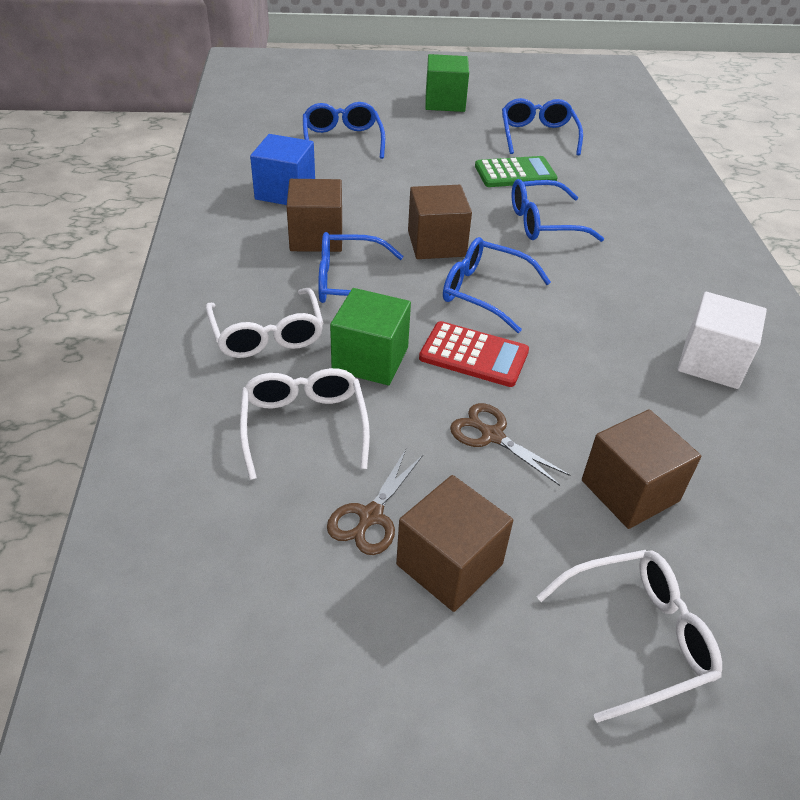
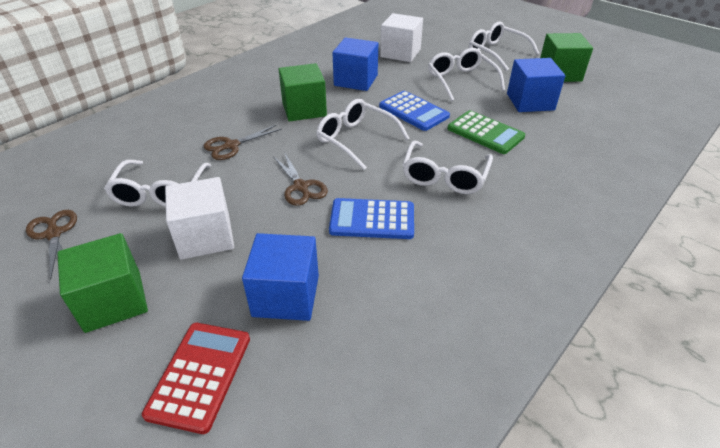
blue calculator: none = 0 -> [329,198,414,239] [379,91,450,131] = 2
blue cube: [250,134,315,205] = 1 -> [242,233,319,321] [333,37,378,91] [507,58,565,112] = 3
blue glasses: [303,102,385,160] [318,232,404,303] [443,237,551,333] [502,98,583,155] [512,179,604,242] = 5 -> none = 0
brown cube: [286,179,342,252] [396,475,513,612] [408,185,472,259] [582,409,701,529] = 4 -> none = 0
brown scissors: [327,449,423,555] [450,403,571,486] = 2 -> [26,210,77,279] [204,124,282,160] [273,152,328,206] = 3
green cube: [330,288,411,385] [425,54,469,112] = 2 -> [57,233,148,333] [279,63,327,122] [540,33,593,82] = 3
white cube: [677,292,767,389] = 1 -> [165,177,234,260] [380,13,423,62] = 2
white glasses: [206,288,324,358] [240,368,370,480] [537,550,722,723] = 3 -> [104,160,211,207] [316,99,410,170] [402,140,493,194] [428,48,505,101] [469,22,540,71] = 5

